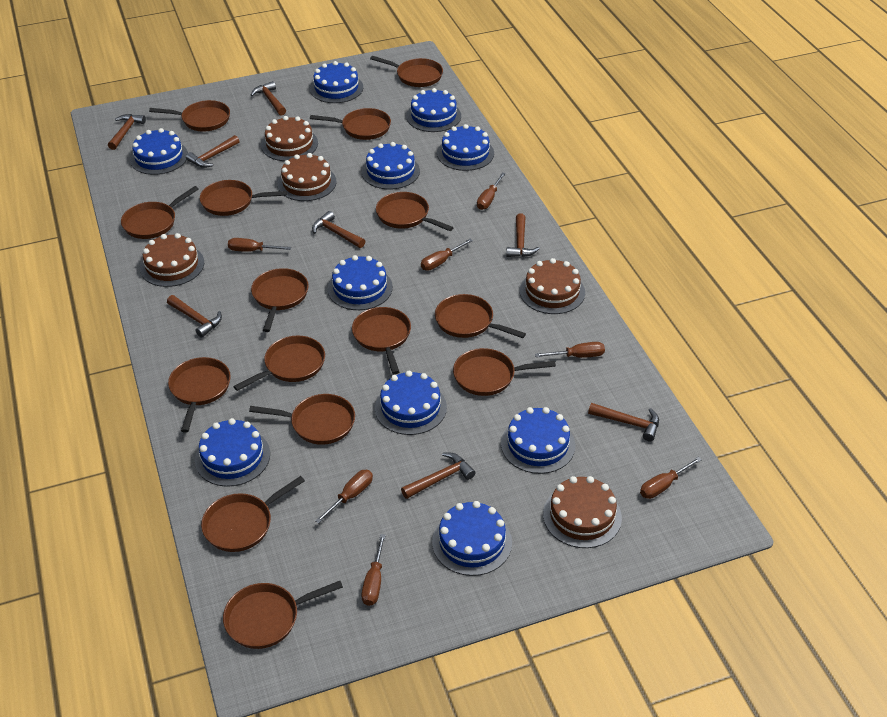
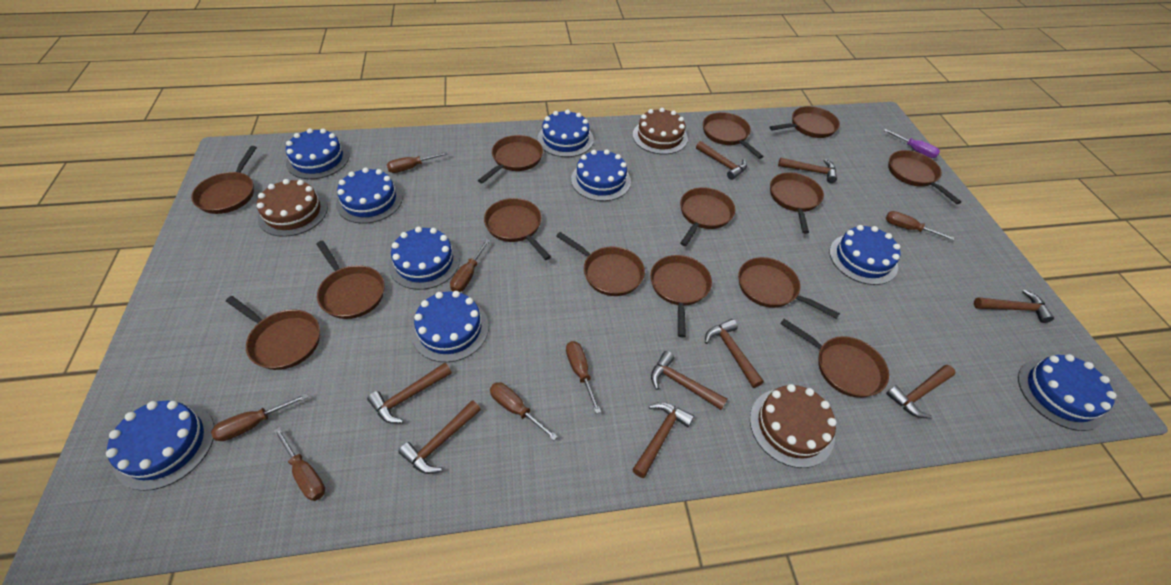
blue cake: [130,128,188,175] [195,418,270,487] [310,61,363,103] [327,255,393,310] [362,142,420,189] [375,371,447,435] [406,88,461,132] [432,501,512,576] [437,124,494,171] [501,407,575,474] = 10 -> [106,401,214,491] [286,128,349,179] [336,168,403,224] [389,227,460,290] [411,291,489,362] [538,110,594,157] [571,149,631,201] [830,225,901,285] [1018,354,1117,431] = 9
brown cake: [140,233,204,287] [261,116,318,161] [277,153,336,201] [520,258,585,314] [543,476,622,548] = 5 -> [257,179,328,237] [633,108,688,154] [750,384,837,468] = 3
brown hammer: [108,114,146,150] [167,295,222,338] [186,135,240,168] [251,81,286,116] [312,211,365,248] [401,453,476,499] [506,214,540,257] [588,403,659,441] = 8 -> [367,363,452,423] [398,400,481,474] [632,402,694,478] [651,351,727,410] [696,141,747,180] [705,319,764,388] [778,157,837,183] [886,365,956,419] [974,290,1054,323] = 9
brown pan: [121,186,199,239] [149,100,230,131] [168,357,231,433] [200,180,287,216] [201,476,305,552] [223,581,343,649] [233,336,325,391] [249,394,355,445] [251,268,309,332] [310,108,391,140] [352,307,411,374] [370,56,443,87] [376,192,454,231] [435,294,526,338] [453,348,556,396] = 15 -> [191,146,257,214] [226,296,320,370] [317,241,384,319] [478,135,543,184] [484,198,551,260] [556,232,645,296] [650,255,712,337] [680,187,735,246] [703,112,764,159] [738,257,840,319] [769,106,840,138] [770,172,824,234] [780,319,889,398] [888,150,962,204] = 14
purple screwdriver: none = 0 -> [884,129,940,158] = 1

